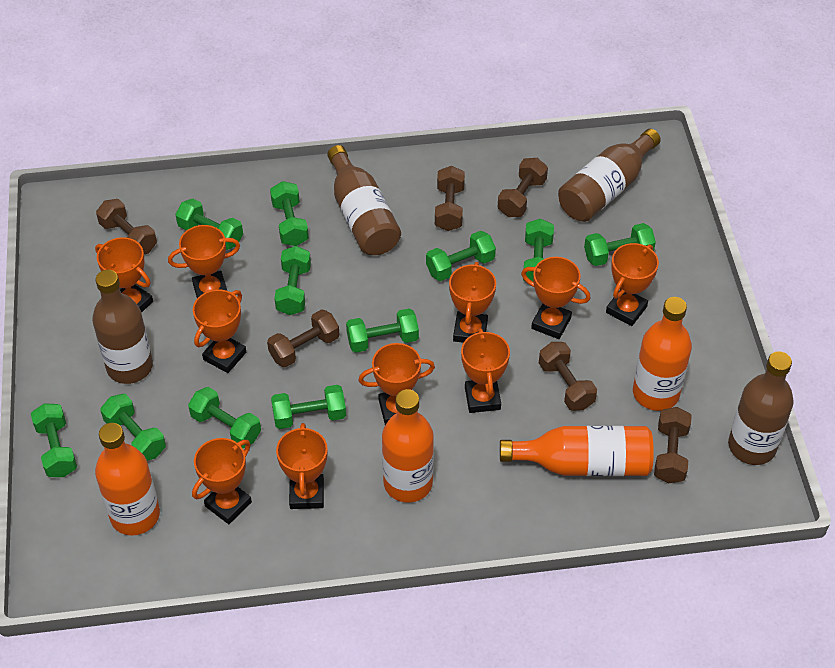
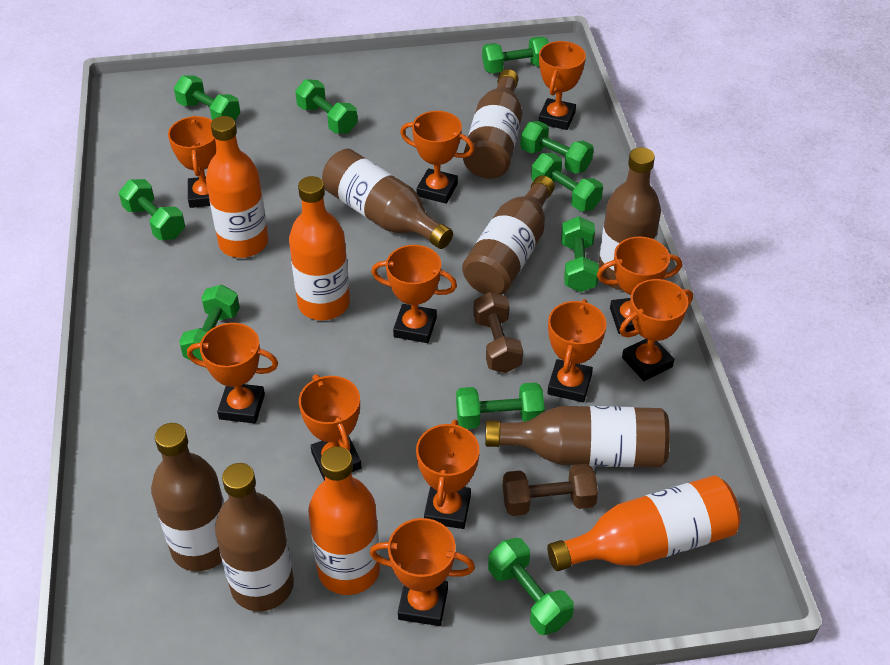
brown bottle: [92,270,153,384] [327,145,401,255] [558,129,661,222] [728,351,794,465] = 4 -> [151,423,224,571] [215,463,294,611] [322,149,453,249] [462,175,555,295] [463,69,522,179] [485,406,670,468] [599,147,661,290] = 7
brown dumbbell: [96,199,157,254] [267,309,339,367] [435,166,465,231] [498,158,548,217] [539,342,597,411] [654,407,692,483] = 6 -> [473,292,523,373] [503,464,598,516] = 2
green dumbbell: [31,403,77,477] [100,394,166,461] [175,199,243,250] [188,387,261,448] [270,181,309,246] [271,385,346,429] [274,246,311,315] [346,308,419,353] [426,231,496,281] [523,219,554,282] [584,223,656,266] = 11 -> [119,179,185,240] [174,75,240,120] [179,285,240,361] [295,79,358,134] [456,382,545,429] [482,36,549,74] [488,538,574,635] [520,121,594,174] [531,153,603,211] [561,216,599,292] = 10
orange trophy: [95,237,153,313] [168,225,240,298] [192,438,252,524] [193,290,246,373] [276,423,328,509] [359,343,435,425] [449,262,496,343] [461,328,510,413] [521,257,591,339] [606,243,659,326] = 10 -> [168,116,216,208] [187,323,278,423] [299,374,362,481] [370,518,475,626] [371,245,457,343] [400,111,474,204] [416,420,480,529] [539,41,586,130] [548,299,607,402] [597,237,682,334] [619,279,693,381] = 11

